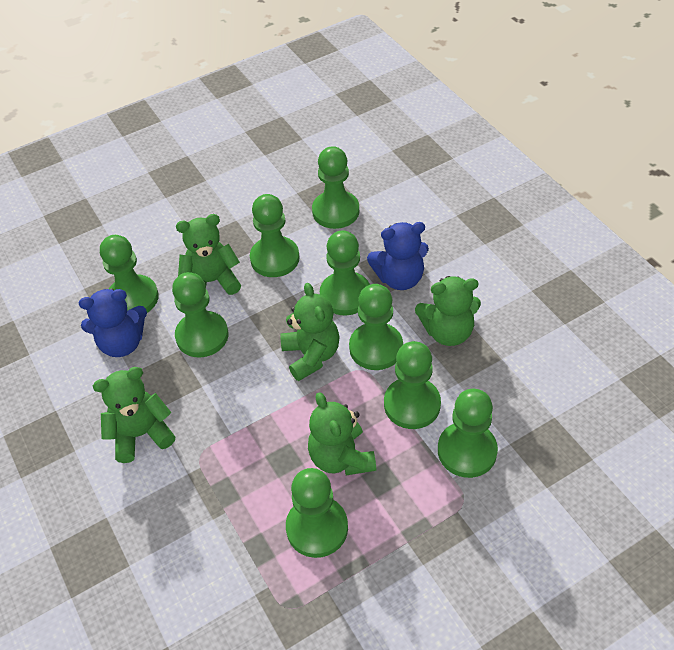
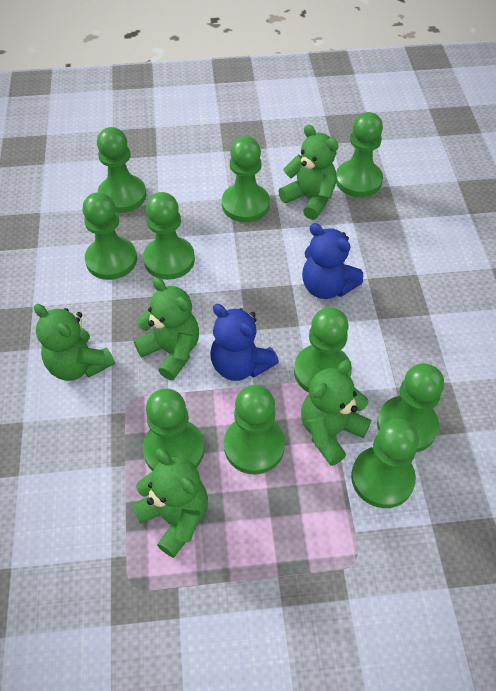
green pawn: [100,235,159,313] [172,272,228,358] [250,194,300,277] [286,468,348,558] [312,146,359,229] [320,230,370,315] [349,284,403,370] [384,341,441,429] [438,389,498,478] = 9 -> [82,192,137,280] [97,127,146,213] [143,192,195,280] [143,388,205,471] [222,136,270,222] [224,385,285,475] [294,307,352,393] [336,112,383,197] [351,419,419,508] [377,363,444,452] = 10

